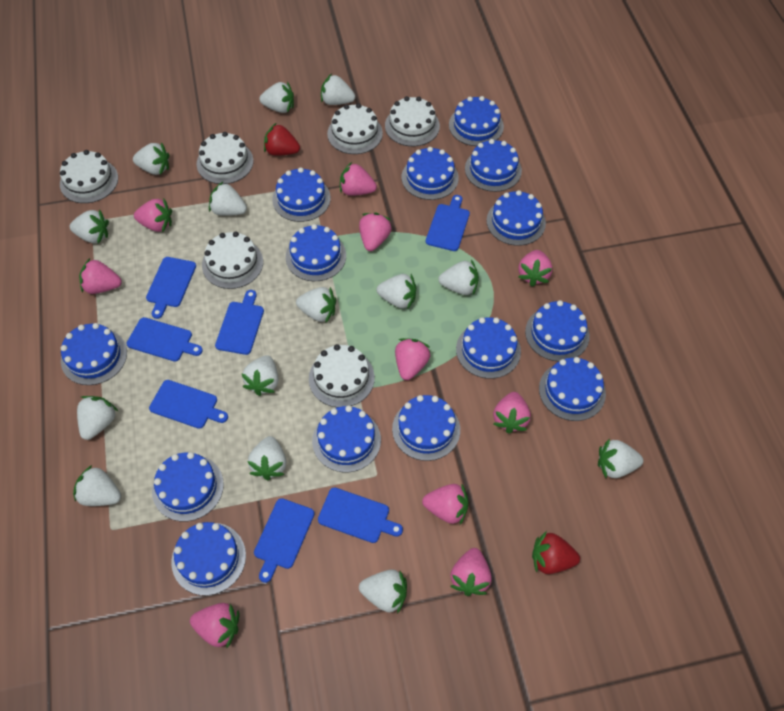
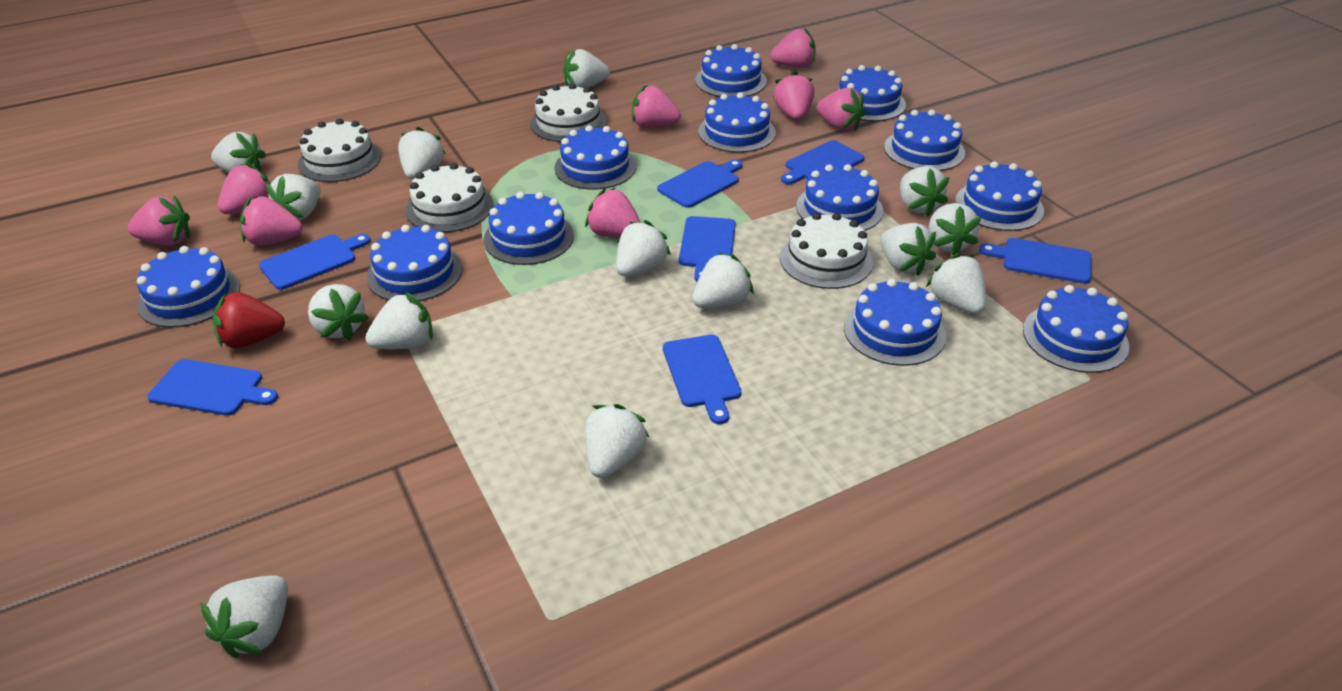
blue cake: [61,323,127,385] [152,452,224,521] [171,522,246,596] [272,167,331,222] [286,224,346,281] [312,406,381,472] [392,395,460,461] [402,147,459,200] [449,96,504,146] [456,317,521,379] [465,139,522,192] [486,190,546,246] [525,300,590,362] [539,357,606,421] = 14 -> [137,246,240,328] [367,225,463,301] [484,192,574,265] [554,125,636,190] [695,44,767,97] [698,92,776,153] [796,164,883,231] [838,65,906,121] [844,279,946,366] [884,110,965,171] [955,161,1044,231] [1023,285,1129,373] = 12
pink strawberry: [79,258,122,294] [134,199,172,232] [190,603,239,648] [340,162,377,196] [359,213,392,251] [395,338,431,380] [422,484,468,525] [450,548,492,596] [493,392,531,434] [518,250,552,287] = 10 -> [128,196,190,246] [218,163,271,214] [240,196,303,246] [585,188,641,238] [632,85,681,128] [771,28,816,68] [773,71,814,120] [817,88,865,131] = 8
red strawberry: [264,123,300,156] [532,531,580,574] = 2 -> [213,292,285,348] = 1
white cake: [60,150,118,203] [197,132,254,184] [202,231,263,289] [309,344,375,407] [327,104,383,154] [385,96,440,146] = 6 -> [298,118,381,182] [406,163,493,233] [530,83,607,142] [780,213,873,289] = 4

